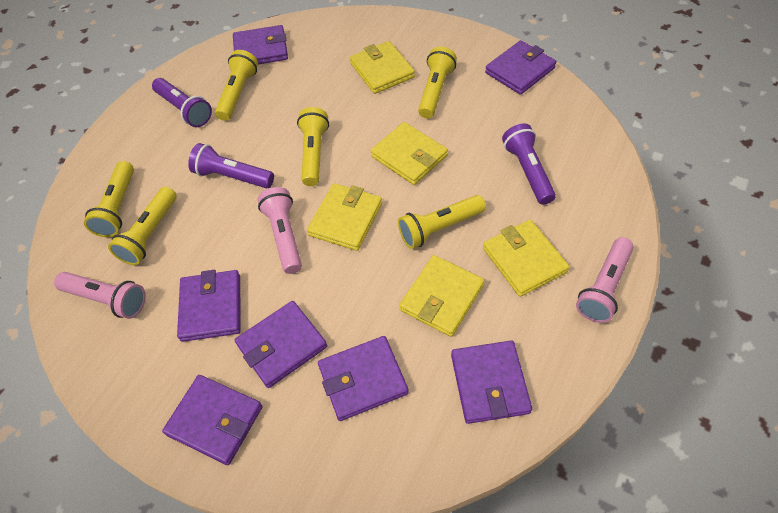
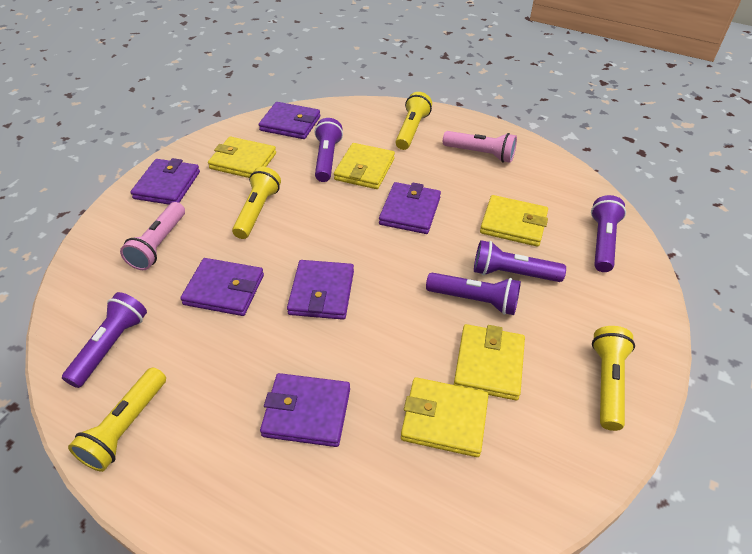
pink flashlight: [54,272,146,319] [258,187,302,274] [576,237,634,323] = 3 -> [120,202,185,270] [443,131,517,163] = 2
purple flashlight: [152,78,212,127] [188,143,274,189] [502,123,556,205] = 3 -> [62,292,147,388] [314,118,343,182] [426,273,521,315] [474,240,566,282] [591,195,626,272] = 5
purple wallet: [162,375,263,465] [177,270,241,342] [233,25,288,64] [235,301,327,388] [318,336,409,421] [451,340,532,424] [485,40,556,95] = 7 -> [130,158,200,205] [180,258,264,316] [259,102,320,139] [260,373,350,447] [287,260,354,320] [379,182,441,234] = 6
yellow flashlight: [84,161,134,237] [108,187,177,265] [215,50,258,121] [297,107,329,186] [398,195,486,249] [418,46,457,118] = 6 -> [68,367,166,472] [232,167,281,239] [396,92,432,150] [592,326,635,431] = 4

